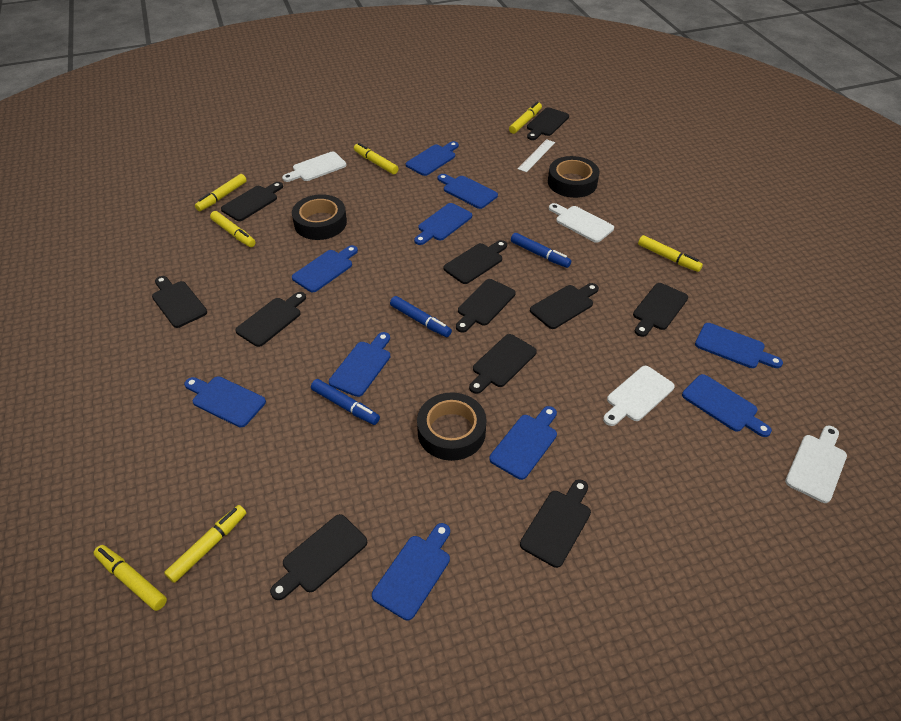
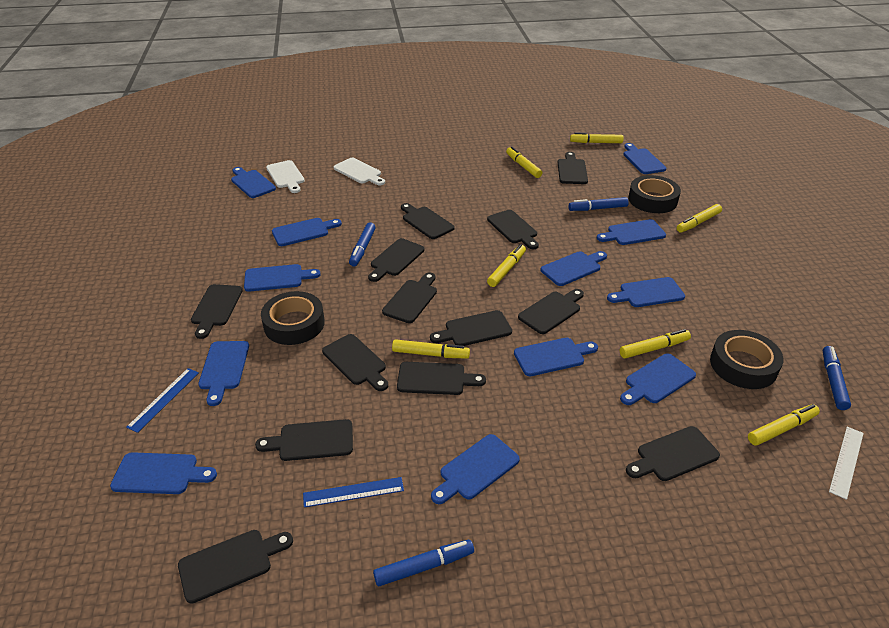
black cutting board: [152,276,207,328] [221,182,283,221] [235,292,306,347] [270,514,367,600] [443,240,507,284] [456,279,516,332] [469,334,537,394] [520,479,591,568] [527,107,569,140] [530,283,599,329] [633,283,688,337] = 11 -> [178,530,293,604] [191,284,243,339] [255,419,353,461] [322,334,388,391] [368,238,425,282] [382,272,437,323] [397,362,486,395] [401,203,455,239] [430,310,512,346] [487,210,539,249] [518,289,584,334] [558,152,588,184] [626,426,720,481] = 13
blue cutting board: [184,376,266,427] [292,245,358,292] [329,332,390,397] [372,523,450,621] [406,141,459,176] [414,203,472,245] [438,174,498,209] [489,406,557,480] [682,374,772,437] [695,323,783,368] = 10 -> [110,452,217,494] [198,341,249,406] [231,167,276,198] [244,264,321,292] [272,218,342,246] [431,434,520,504] [514,338,598,376] [540,251,607,286] [597,219,666,245] [607,277,685,307] [620,353,696,405] [623,143,666,174] = 12
blue marker: [311,379,380,425] [390,296,452,337] [511,233,571,268] = 3 -> [349,222,376,266] [373,540,474,586] [568,197,629,211] [823,346,851,410] = 4
blue ruler: none = 0 -> [126,368,199,433] [303,477,404,507] = 2
white cutting board: [282,152,346,182] [549,203,614,243] [603,366,675,426] [785,426,847,503] = 4 -> [266,160,305,193] [334,158,385,185] = 2

